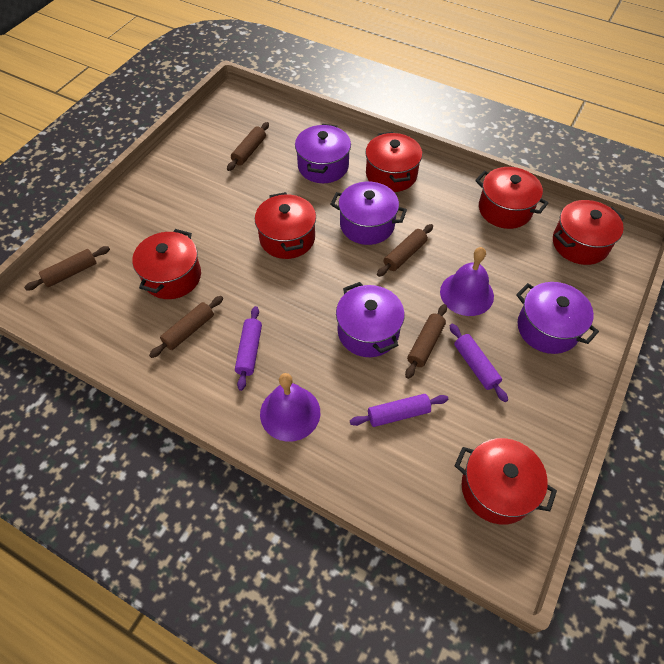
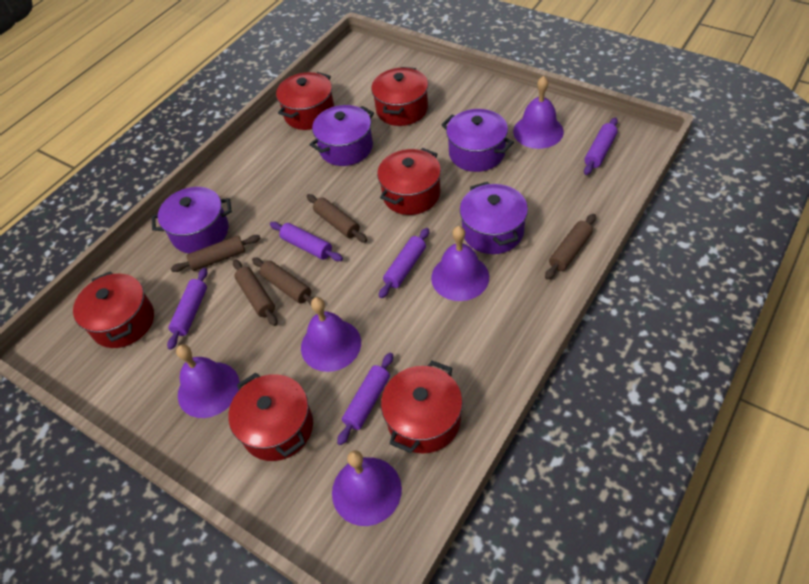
purple bell: [260,373,320,442] [440,247,494,316] = 2 -> [176,344,240,418] [301,297,361,372] [332,450,402,526] [431,226,489,301] [513,76,564,149] = 5
purple rolling pin: [235,306,262,391] [350,394,448,427] [450,324,508,402] = 3 -> [167,268,207,350] [270,222,343,261] [337,352,393,445] [379,228,429,298] [584,117,618,175] = 5

